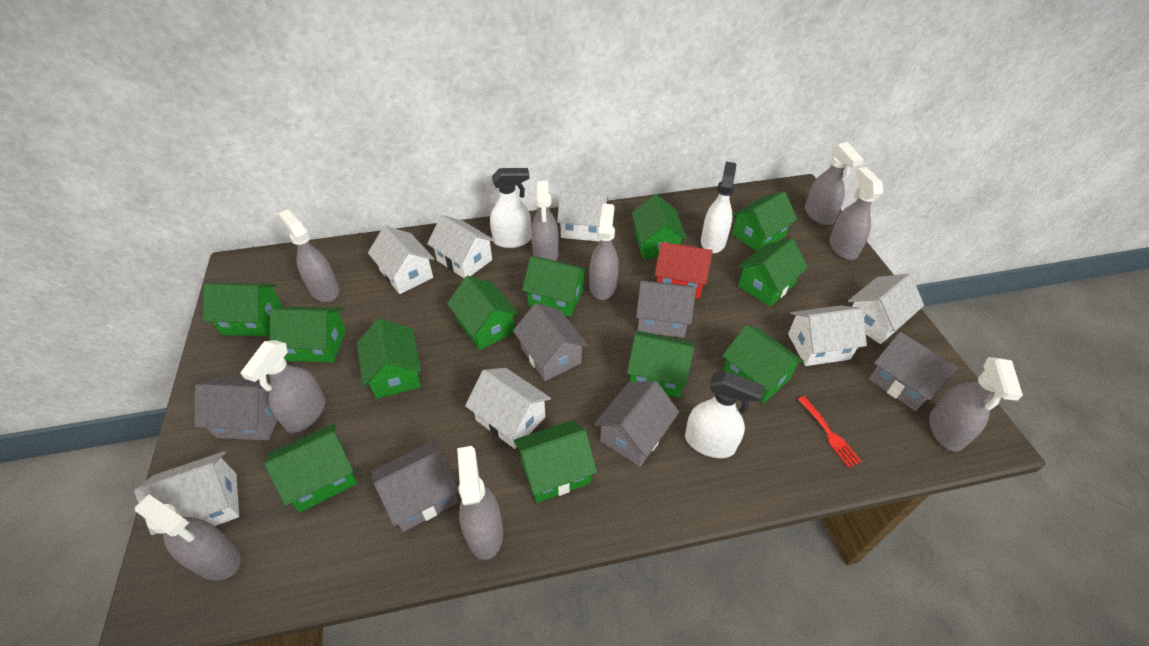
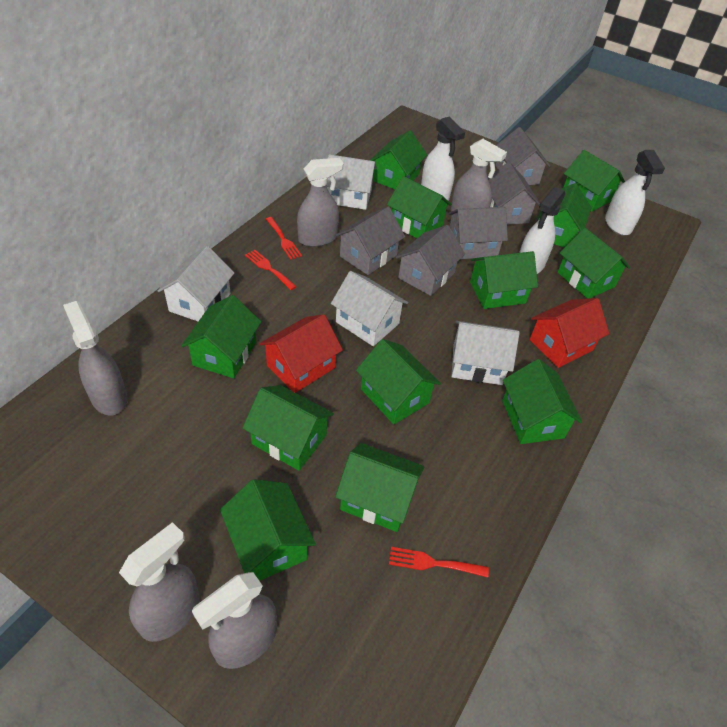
grey house: [194,376,278,441] [371,441,459,532] [513,303,588,381] [594,381,679,467] [636,280,696,338] [869,332,958,411] = 6 -> [335,207,405,275] [395,225,465,296] [448,207,508,259] [488,162,540,225] [496,127,550,185] = 5
grey spray bottle: [135,494,241,581] [240,340,325,434] [278,209,340,302] [457,446,503,560] [531,181,559,261] [589,204,619,300] [805,142,864,225] [829,167,883,260] [929,357,1023,452] = 9 -> [63,301,127,415] [119,522,200,642] [192,572,277,669] [297,158,343,247] [451,139,507,211] = 5
red fork: [798,396,862,468] = 1 -> [245,250,297,290] [266,217,302,260] [389,547,489,578] = 3
red house: [655,242,713,299] = 1 -> [259,314,343,393] [530,298,609,368] = 2
white house: [134,451,239,535] [368,226,434,294] [427,215,495,278] [465,368,551,449] [557,191,609,241] [788,305,867,366] [848,274,924,344] = 7 -> [158,246,234,321] [327,154,377,210] [331,271,408,346] [451,321,520,385] = 4

